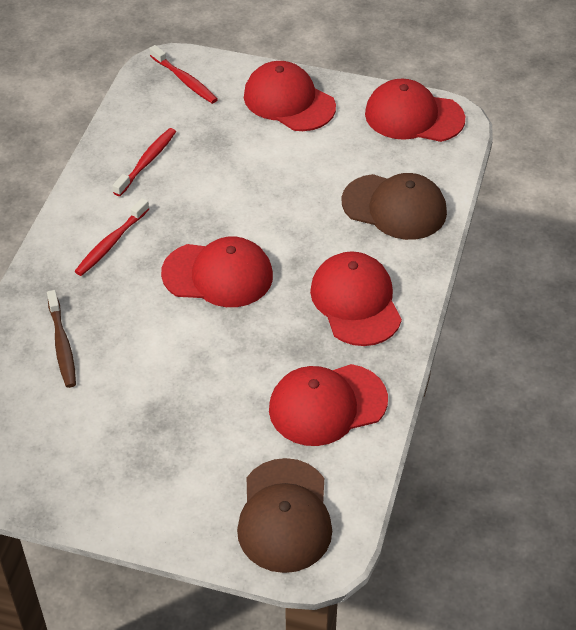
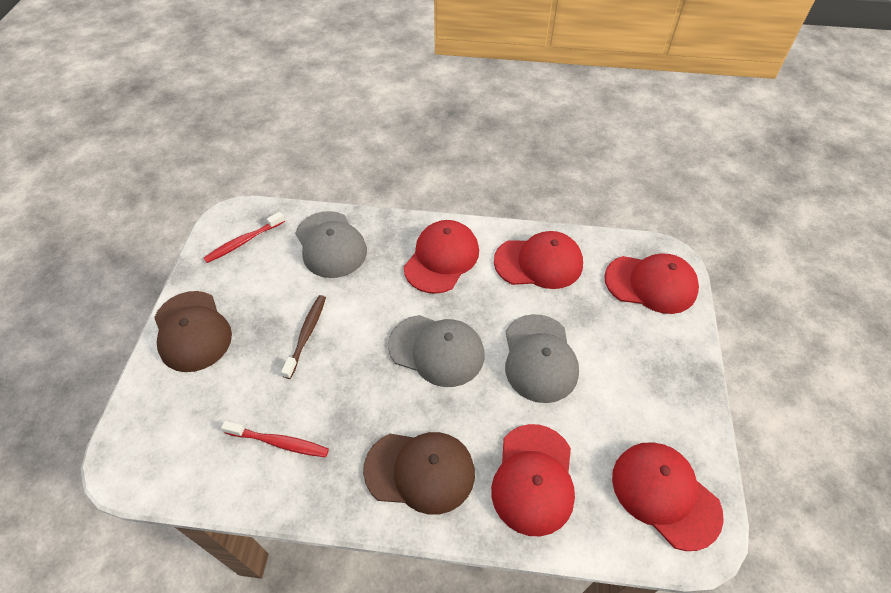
grey cap: none = 0 -> [295,211,367,278] [388,315,485,387] [505,314,579,403] = 3
red toothbrush: [74,198,149,276] [113,128,176,196] [150,45,218,104] = 3 -> [204,212,285,263] [221,421,329,457] = 2

